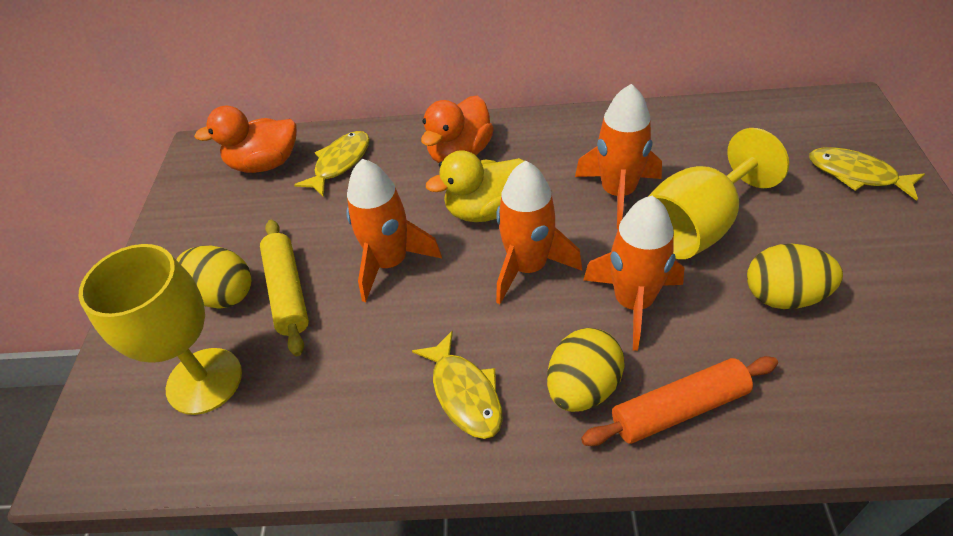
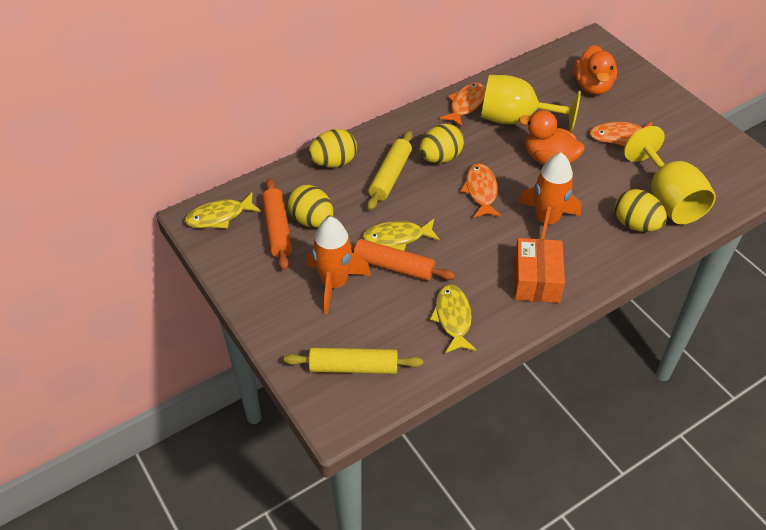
orange box: none = 0 -> [514,238,565,303] = 1
orange fish: none = 0 -> [440,83,486,127] [460,163,501,218] [589,122,652,146] = 3
orange rocket: [346,159,442,302] [496,161,582,304] [575,84,662,229] [583,196,684,351] = 4 -> [306,217,371,314] [519,153,581,239] = 2
orange rolling pin: [581,356,778,446] = 1 -> [262,178,292,270] [351,239,455,281] = 2
yellow duck: [426,150,524,222] = 1 -> none = 0
yellow egg: [176,246,251,309] [547,328,625,412] [747,244,843,309] = 3 -> [287,185,333,228] [308,129,357,168] [420,124,464,163] [614,189,667,232] = 4
yellow rolling pin: [260,220,309,356] = 1 -> [284,348,423,374] [367,131,413,211] = 2

